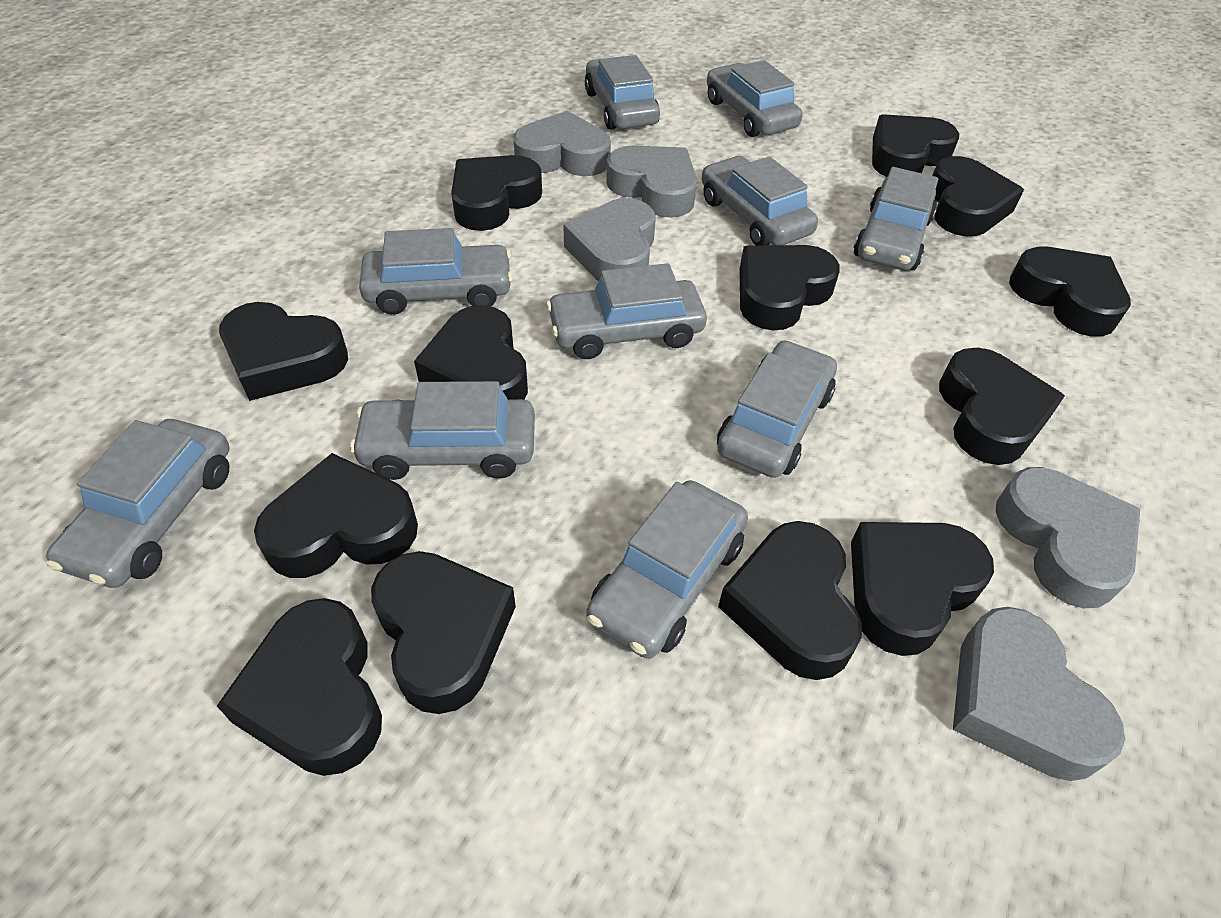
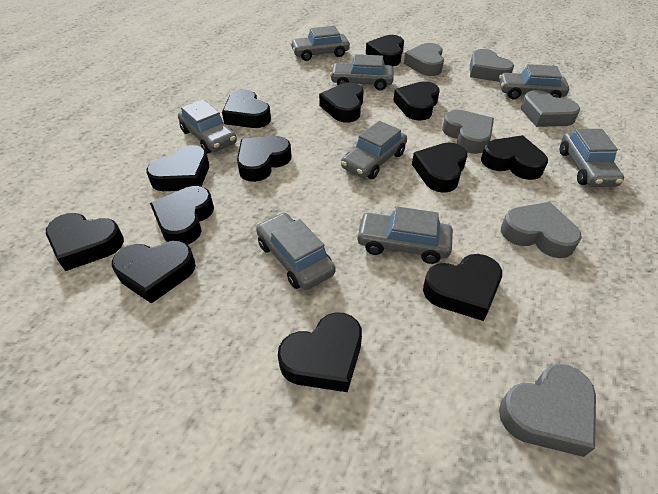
grey car: [46,419,230,588] [350,381,535,480] [359,228,513,315] [546,263,707,359] [585,55,660,130] [586,480,748,659] [702,156,818,245] [707,60,803,137] [717,340,837,478] [854,167,938,270] = 10 -> [178,99,237,154] [256,213,336,290] [290,26,350,61] [330,54,394,90] [341,121,407,179] [356,206,453,264] [499,64,569,99] [560,129,624,187] = 8
grey heart: [513,111,611,176] [563,198,656,281] [606,145,697,218] [953,607,1125,781] [996,467,1140,608] = 5 -> [404,43,444,76] [442,110,494,154] [470,49,514,82] [499,364,596,457] [501,202,582,258] [521,90,580,127] = 6

